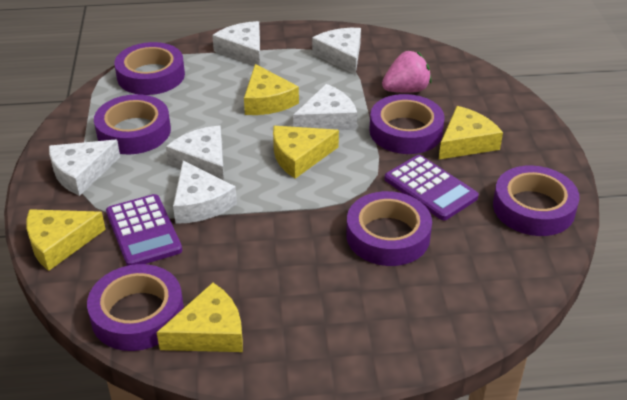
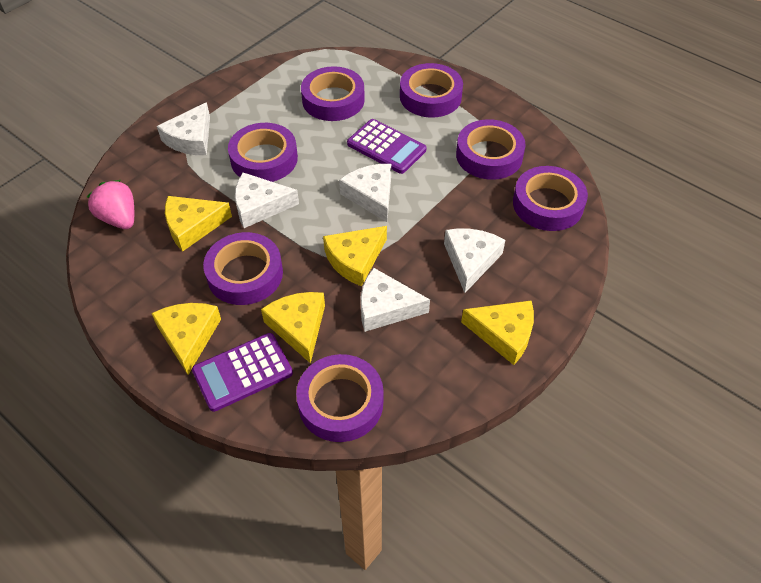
purple tape: [87,264,184,351] [94,94,171,154] [114,42,185,95] [346,191,432,266] [369,94,445,154] [493,165,580,236] = 6 -> [203,232,283,305] [228,123,298,182] [296,354,384,442] [301,66,365,121] [400,63,463,118] [456,119,526,180] [513,166,588,231] = 7
white cheese: [49,140,120,196] [166,125,224,180] [173,160,237,224] [212,21,260,66] [293,84,357,130] [312,28,361,75] = 6 -> [157,102,210,155] [235,173,299,228] [339,164,391,222] [361,268,430,332] [444,228,505,293] = 5

